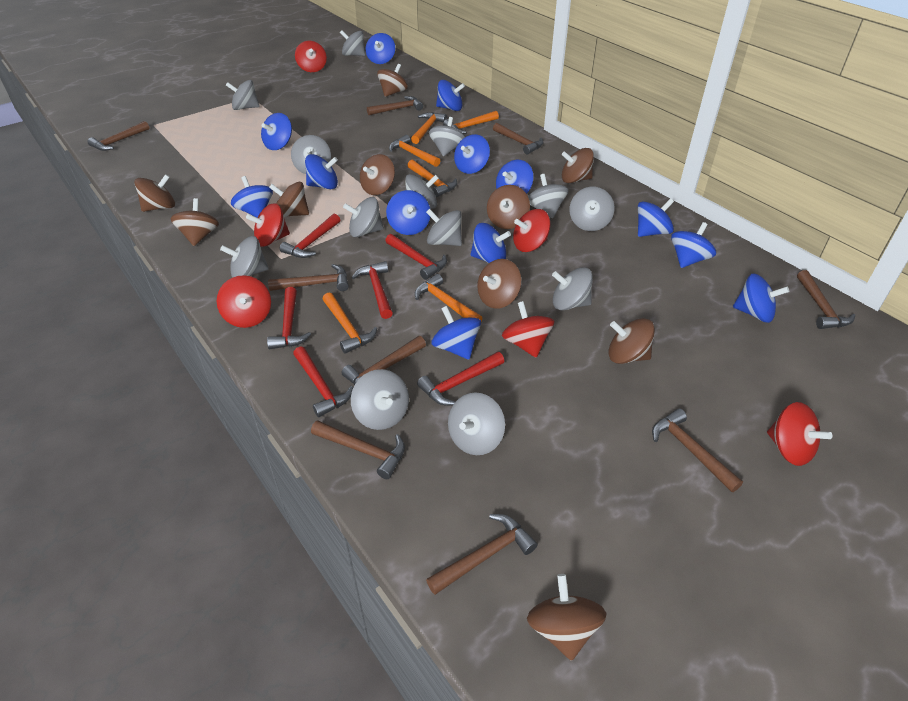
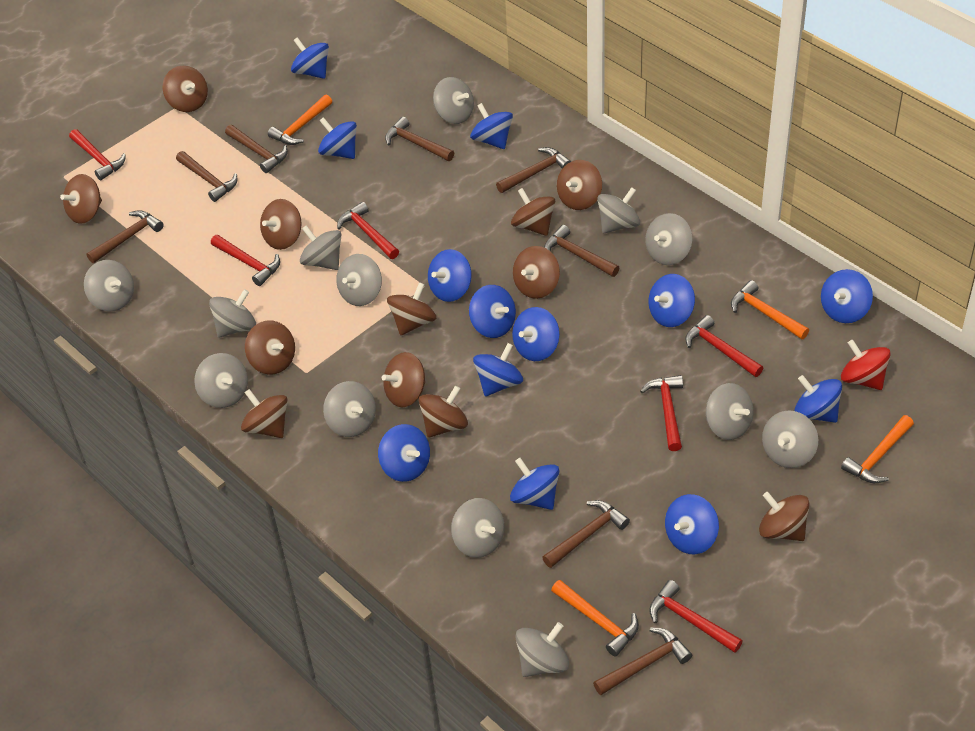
brown hammer: [87,121,150,151] [268,264,349,291] [311,420,405,479] [341,336,426,385] [367,96,423,115] [426,514,538,595] [493,123,544,154] [652,408,743,492] [797,270,855,329] = 9 -> [86,210,164,263] [176,151,237,202] [225,125,288,173] [385,117,454,161] [496,147,571,193] [542,500,630,568] [544,225,619,277] [593,628,692,695] = 8
brown spinning top: [134,174,175,212] [170,198,219,246] [269,182,309,217] [360,154,395,195] [377,64,408,97] [477,259,522,309] [487,185,530,229] [527,574,606,661] [562,148,594,183] [608,318,655,364] = 10 -> [60,174,102,224] [163,66,208,112] [241,389,288,438] [245,321,295,375] [260,199,302,250] [382,352,426,407] [387,282,437,335] [419,386,468,438] [511,188,555,236] [513,246,560,299] [557,160,602,210] [759,492,810,541] = 12
orange hammer: [322,292,377,354] [389,135,440,167] [407,160,457,197] [411,112,447,144] [415,274,483,322] [443,111,499,134] = 6 -> [268,95,332,145] [551,580,639,656] [731,280,809,339] [841,415,914,483] = 4
red spinning top: [217,275,271,328] [246,203,290,247] [295,41,327,72] [502,301,555,358] [513,209,551,252] [767,402,832,466] = 6 -> [841,340,891,390] = 1

